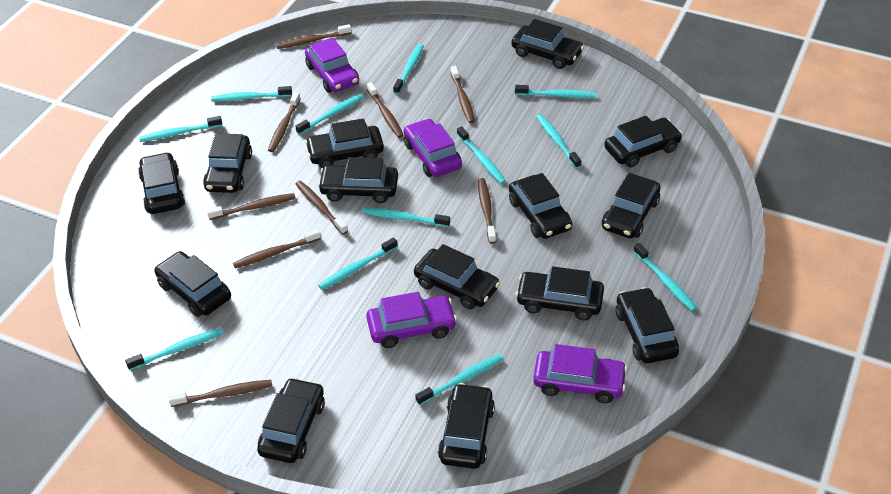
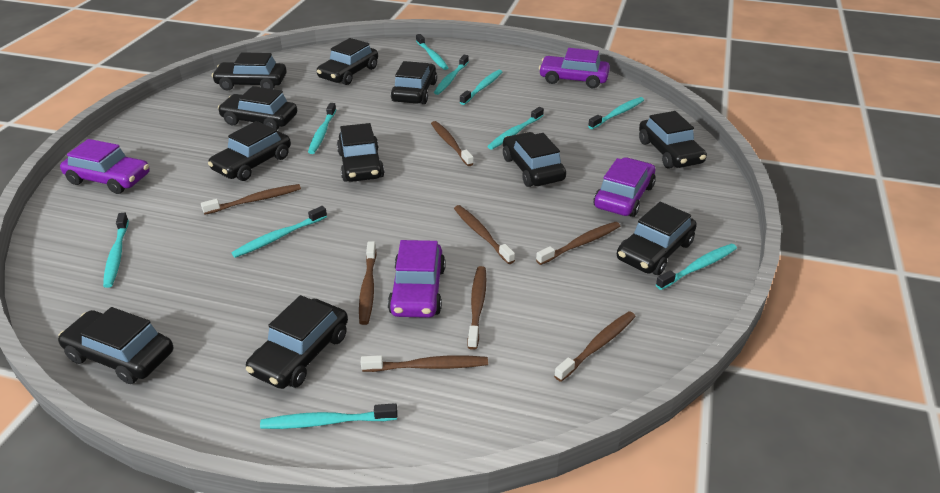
black car: [138,152,185,214] [155,251,231,317] [203,133,252,193] [257,377,325,463] [305,118,384,168] [318,157,398,203] [414,244,500,309] [438,383,495,469] [509,173,572,239] [511,19,584,69] [516,266,604,320] [602,173,660,238] [604,116,682,168] [616,287,679,363] = 14 -> [58,307,173,384] [208,121,291,181] [212,52,287,91] [218,86,297,130] [246,295,348,389] [317,38,378,85] [337,123,385,182] [391,61,437,104] [503,132,566,187] [617,202,697,275] [639,111,707,169] = 11
brown toothbrush: [168,380,272,407] [207,193,296,220] [233,229,321,268] [268,92,300,152] [276,24,352,49] [296,181,348,235] [367,82,404,138] [451,66,475,123] [478,178,496,244] = 9 -> [201,184,301,215] [359,241,377,325] [361,355,488,372] [431,121,474,166] [454,205,515,264] [468,266,486,350] [536,222,620,265] [554,311,636,382] = 8
turquoise toothbrush: [125,328,223,370] [139,116,222,142] [211,86,292,101] [295,94,364,135] [318,237,398,290] [362,208,450,227] [393,44,424,94] [415,354,504,405] [457,126,506,184] [515,85,596,98] [536,114,581,168] [634,243,697,311] = 12 -> [103,213,129,288] [231,206,327,258] [260,403,398,429] [308,103,336,154] [416,34,448,70] [434,55,469,95] [460,70,502,105] [487,107,544,150] [588,97,644,129] [656,244,737,290] = 10

